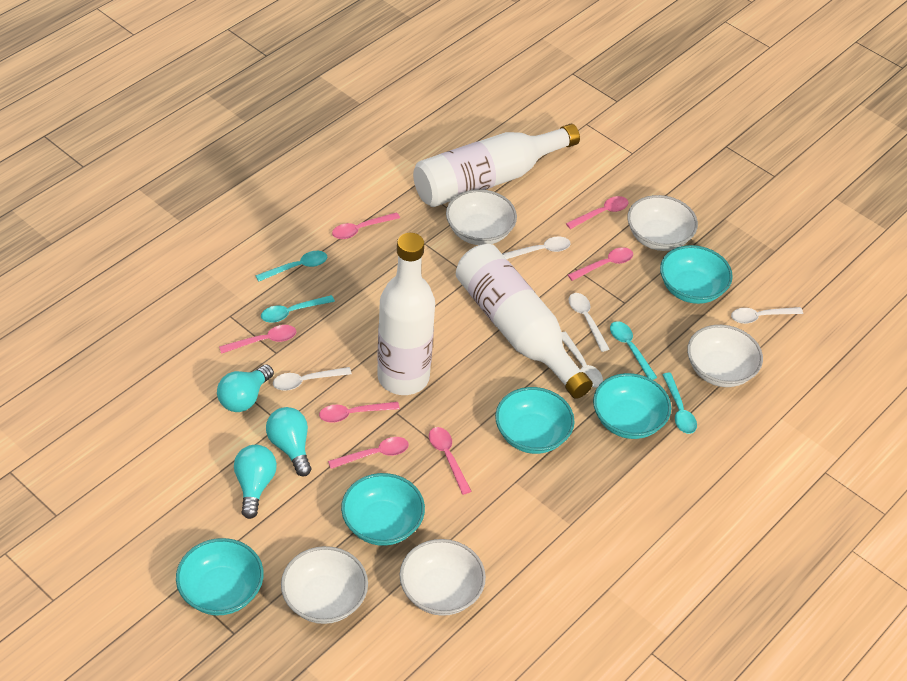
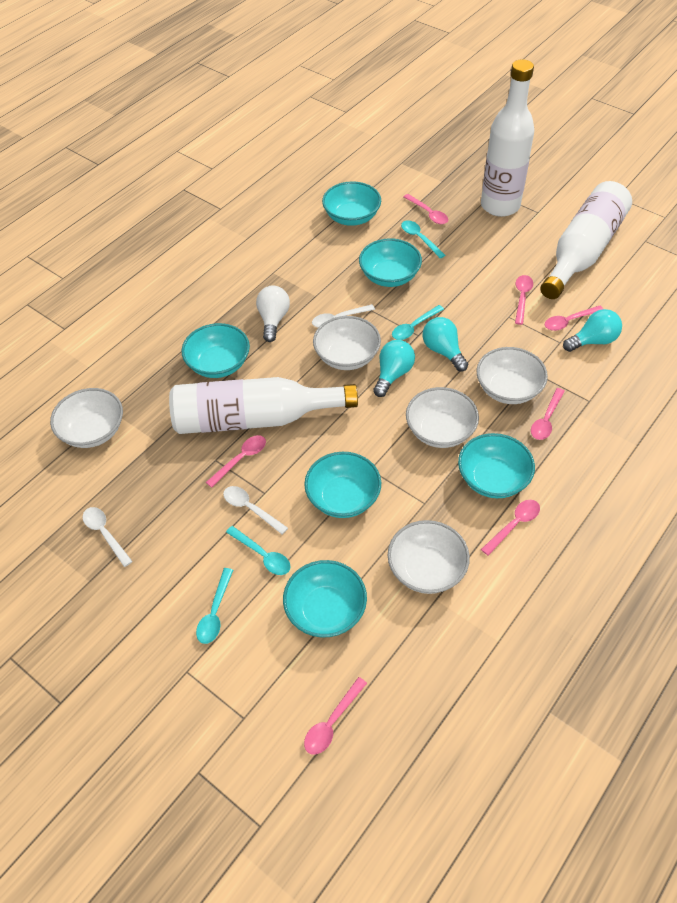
turquoise bowl: [176,538,264,615] [341,473,425,546] [495,387,575,454] [593,373,671,439] [660,245,733,304] = 5 -> [181,323,250,378] [283,560,367,637] [304,452,381,518] [322,181,381,226] [359,238,422,287] [458,433,535,498] = 6
white light bulb: none = 0 -> [256,286,290,342] = 1
white spoon: [273,367,352,391] [502,236,571,259] [562,332,603,388] [568,293,609,352] [731,307,803,324] = 5 -> [82,507,133,567] [223,486,288,535] [312,304,375,328] = 3

